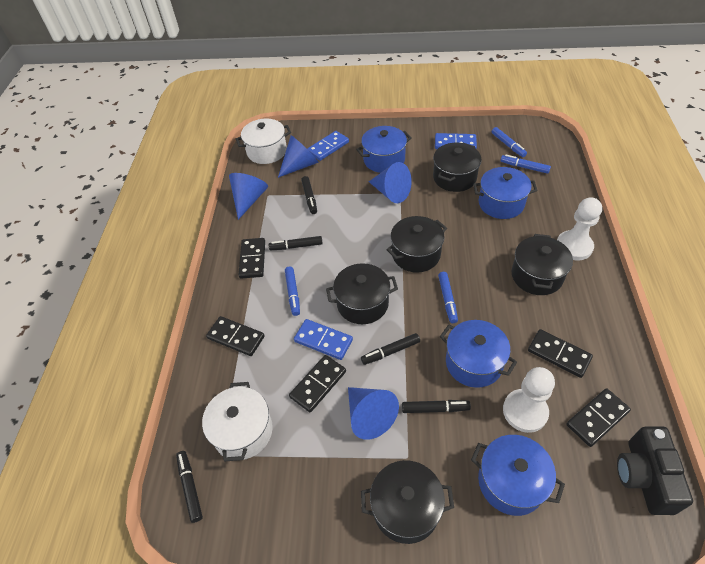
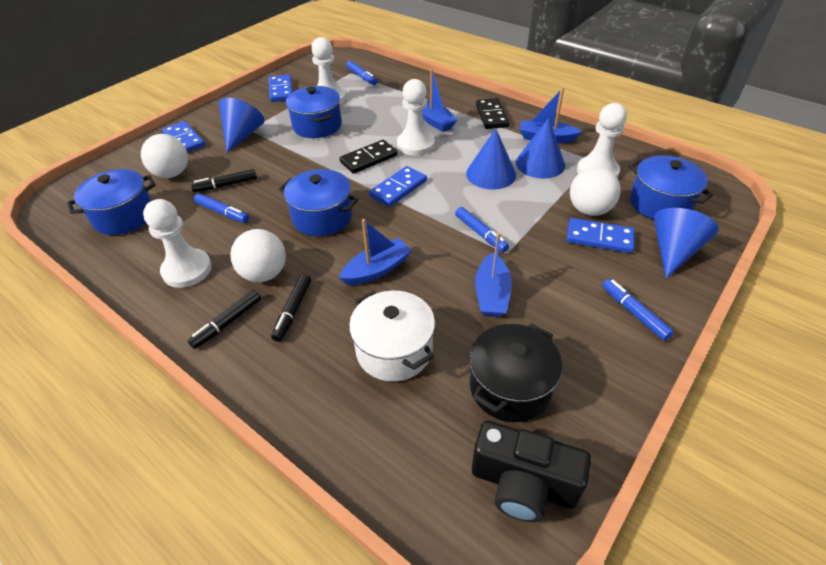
black domino: [206,316,265,356] [239,238,265,279] [289,355,346,412] [528,329,593,378] [566,388,631,447] = 5 -> [340,140,398,174] [476,98,510,129] = 2
black marker: [176,451,203,523] [268,236,323,250] [301,176,317,214] [361,333,420,365] [402,400,471,413] = 5 -> [188,290,261,349] [191,169,257,192] [271,274,311,342] = 3
black pot: [326,263,398,324] [361,460,454,544] [386,216,447,273] [433,143,482,192] [512,234,573,295] = 5 -> [469,323,562,422] = 1
blue boat: none = 0 -> [339,219,412,285] [422,69,458,132] [475,232,512,317] [520,87,582,143] = 4
blue domino: [294,319,353,360] [307,131,349,161] [435,133,477,149] = 3 -> [162,121,205,153] [269,74,293,102] [369,166,427,207] [566,218,635,253] = 4
white ball: none = 0 -> [141,134,188,178] [230,229,286,282] [570,167,621,216] = 3
white pawn: [503,367,555,433] [557,197,602,260] = 2 -> [143,199,212,288] [311,37,346,105] [397,79,435,156] [577,103,627,178] = 4
white pot: [202,382,273,462] [236,119,291,164] = 2 -> [349,291,435,382] = 1

